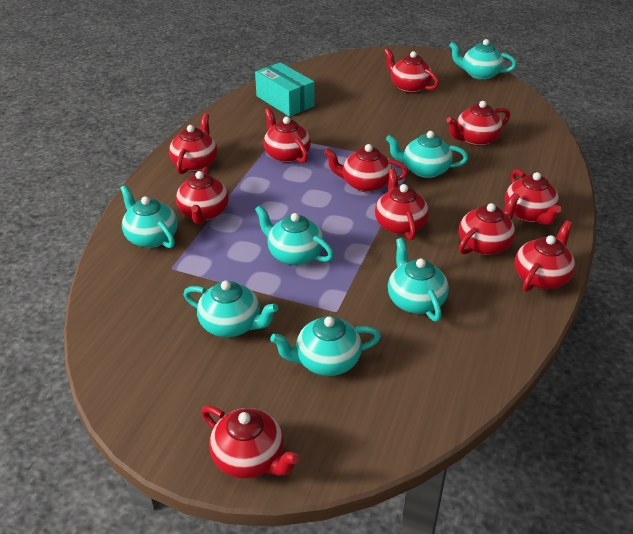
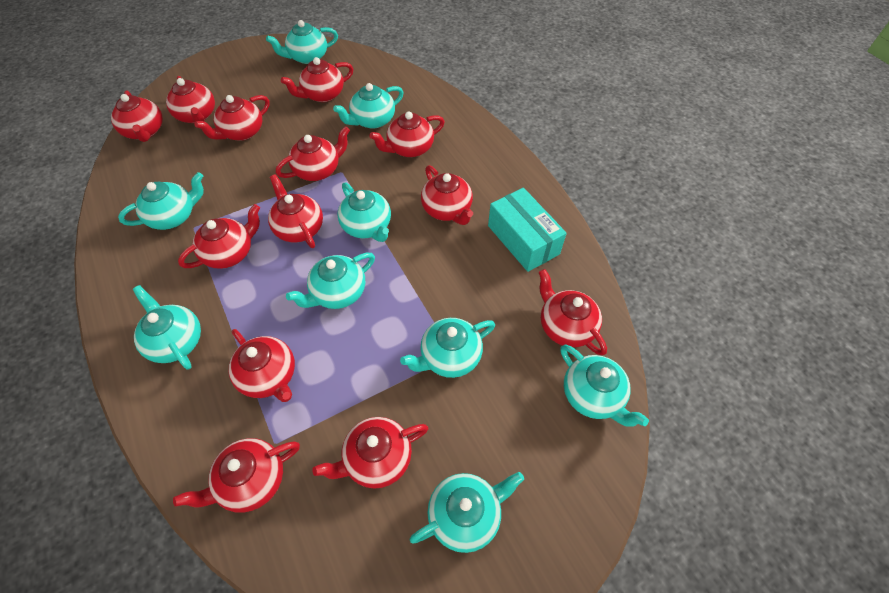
red teapot: [169,114,218,174] [176,167,229,224] [201,406,300,478] [263,108,311,163] [324,144,408,192] [375,168,429,240] [384,48,439,93] [446,101,510,146] [459,193,520,255] [505,169,562,225] [515,220,575,292] = 11 -> [111,90,163,142] [166,76,215,123] [173,438,300,513] [178,204,260,269] [195,95,270,141] [229,329,295,402] [268,174,323,248] [276,126,350,181] [281,57,353,102] [312,417,428,489] [369,111,445,157] [421,165,473,225] [539,269,607,356] = 13
turquoise teapot: [120,185,178,248] [184,281,278,337] [255,205,334,265] [270,316,381,376] [386,131,468,178] [388,238,449,322] [449,39,517,80] = 7 -> [118,172,204,230] [133,285,201,370] [266,20,338,64] [286,253,375,309] [333,83,404,129] [337,183,391,242] [400,318,495,378] [410,472,524,553] [560,344,649,427] = 9

